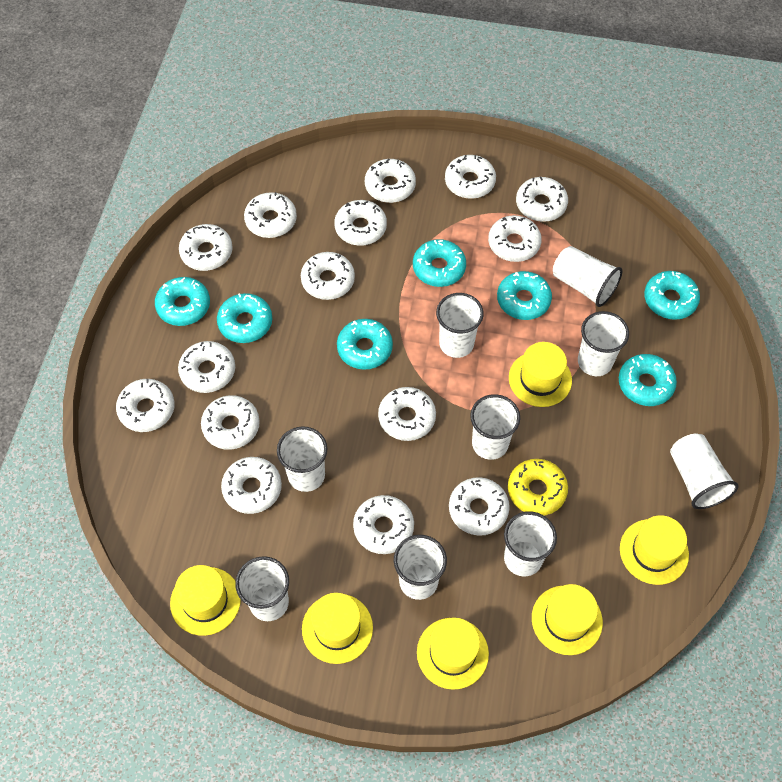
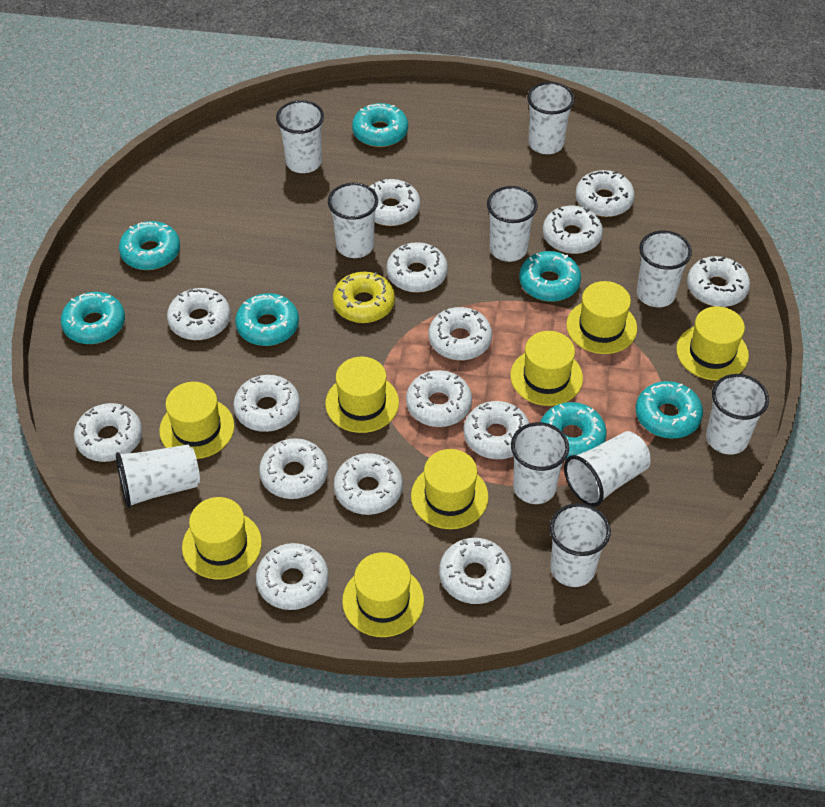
white cup: [235,556,289,621] [277,427,327,492] [394,535,447,600] [436,293,484,358] [470,394,520,460] [504,511,557,577] [553,246,622,307] [578,311,629,376] [670,434,739,509] = 9 -> [116,444,200,508] [276,100,324,173] [328,183,378,258] [487,186,538,262] [511,422,569,504] [527,82,575,154] [550,503,611,587] [564,431,651,507] [637,231,692,307] [706,374,769,455] = 10
yellow hat: [170,565,241,636] [302,593,373,664] [417,618,489,690] [509,342,572,407] [532,584,603,655] [620,515,689,585] = 6 -> [159,382,235,459] [182,497,262,579] [326,357,399,433] [342,552,424,637] [411,449,489,529] [510,331,583,406] [566,281,637,354] [676,306,749,380] = 8

